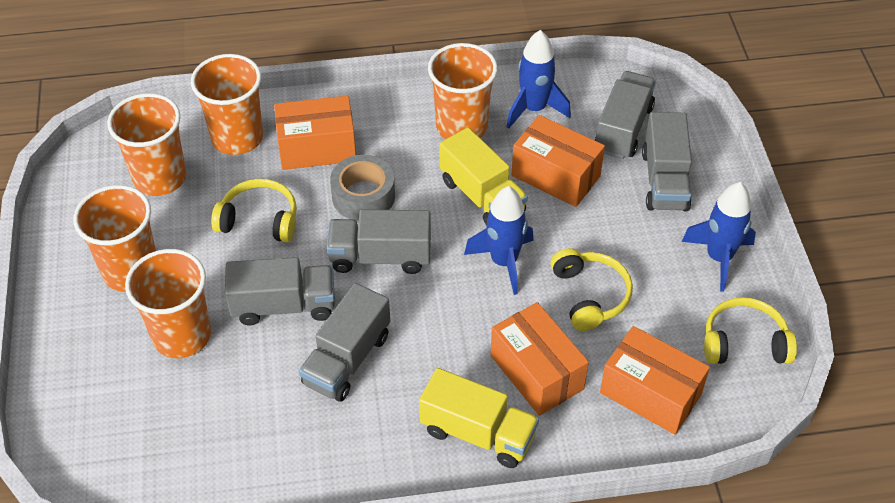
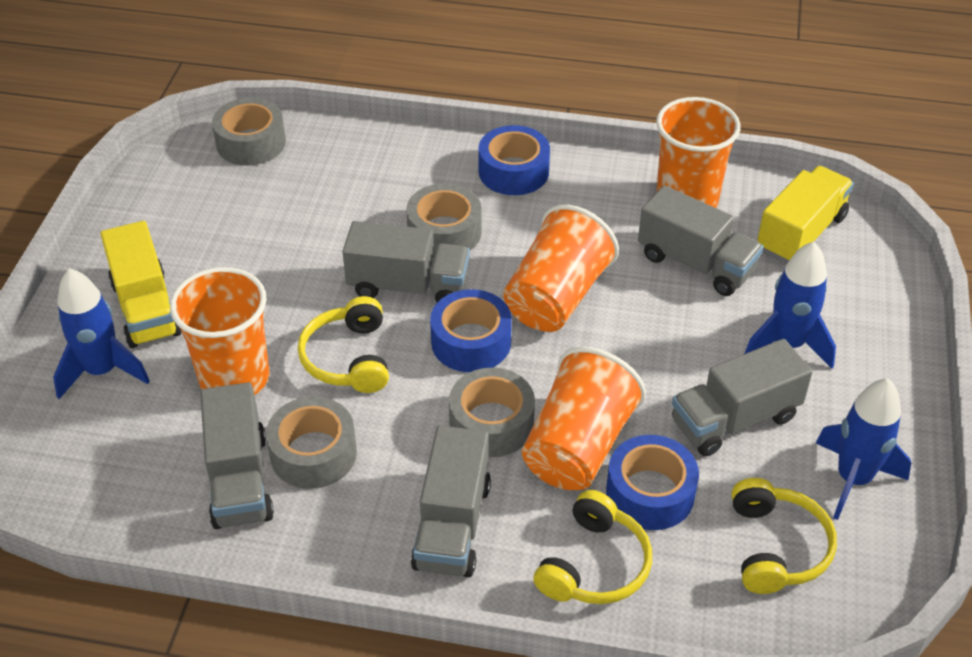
blue tape: none = 0 -> [430,289,512,372] [478,125,550,195] [606,435,699,530] = 3
grey tape: [330,155,395,221] = 1 -> [212,98,286,165] [266,397,357,489] [406,183,482,252] [449,368,535,457] = 4
orange box: [274,96,356,170] [491,302,589,416] [512,115,605,207] [600,326,710,435] = 4 -> none = 0
orange cup: [73,185,156,292] [107,93,186,196] [125,249,211,358] [191,54,263,155] [428,43,498,139] = 5 -> [170,267,270,395] [503,205,619,332] [522,347,646,490] [656,97,740,208] = 4

